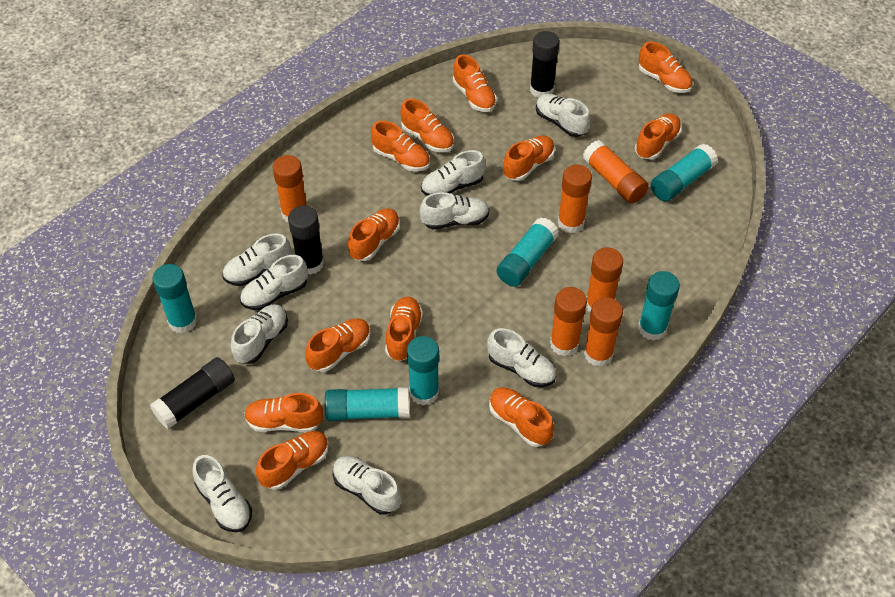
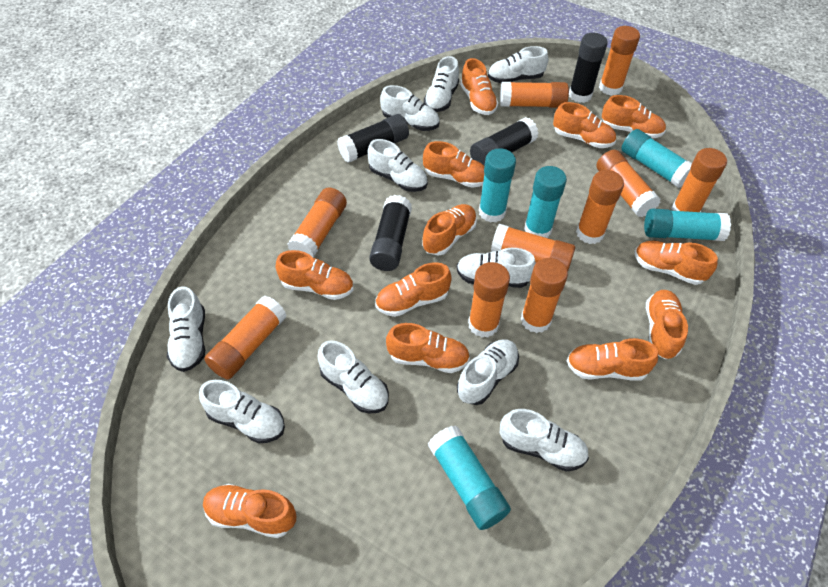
black glue stick: [150,357,235,429] [288,206,324,275] [530,31,560,98] = 3 -> [337,114,409,163] [369,195,412,271] [470,117,538,166] [569,33,608,103] = 4
orange glue stick: [272,155,307,222] [550,287,587,356] [558,165,592,233] [583,140,649,204] [584,297,623,367] [586,247,623,312] = 6 -> [204,296,286,379] [287,188,347,257] [468,262,510,338] [491,224,575,271] [500,82,569,108] [521,258,568,333] [576,170,624,244] [597,150,661,217] [599,26,640,96] [671,148,727,212] = 10
turquoise glue stick: [153,264,197,333] [325,387,409,421] [407,336,439,406] [497,217,559,287] [638,271,680,341] [651,144,718,201] = 6 -> [428,425,511,530] [479,148,516,223] [524,166,567,238] [621,129,692,188] [644,208,731,241] = 5
white shoe: [193,455,252,532] [223,233,291,286] [231,304,288,364] [240,255,308,310] [333,456,401,515] [420,192,490,229] [421,150,486,196] [487,328,556,387] [536,93,590,137] = 9 -> [167,286,205,372] [199,380,285,443] [318,340,389,413] [368,139,428,192] [380,85,440,131] [424,56,459,112] [456,248,536,288] [457,339,519,405] [488,46,548,83] [500,409,589,472] = 10

